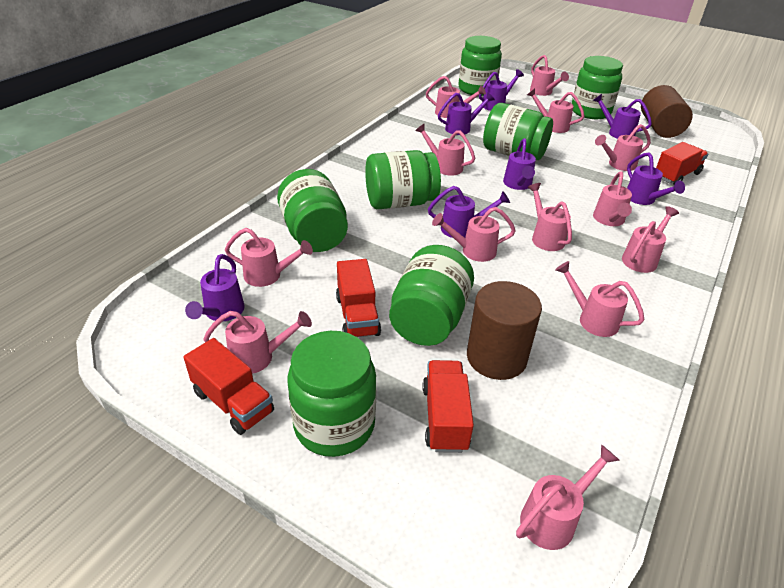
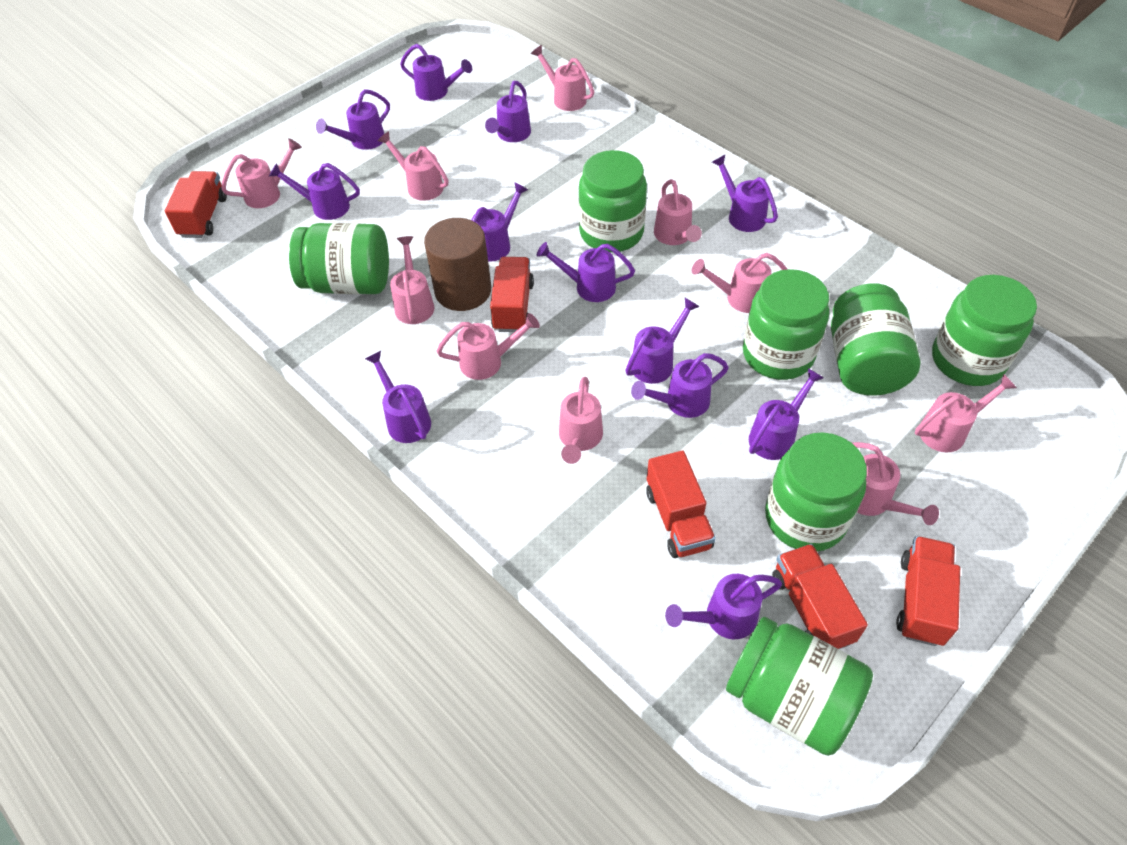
brown cylinder: [467,281,542,380] [641,85,693,138] = 2 -> [424,218,491,311] = 1
pink watering can: [203,311,312,374] [225,228,313,287] [415,123,475,176] [426,76,486,118] [432,207,516,262] [516,444,620,550] [527,88,584,133] [528,183,572,251] [530,55,569,96] [555,261,644,337] [593,171,632,226] [595,124,651,171] [622,206,679,273] = 13 -> [221,138,302,208] [378,131,448,201] [390,236,434,324] [436,313,540,380] [531,45,594,111] [559,377,603,464] [654,179,702,245] [692,253,788,313] [852,442,939,525] [915,374,1017,453] = 10
purple watering can: [185,254,245,321] [428,186,510,238] [438,92,495,135] [479,69,524,111] [503,138,536,190] [593,94,652,139] [627,152,685,205] = 7 -> [269,163,360,220] [316,89,390,150] [365,351,431,443] [400,44,472,101] [472,182,529,262] [485,81,531,142] [537,242,635,302] [625,298,700,384] [631,353,729,418] [665,574,782,639] [712,155,778,232] [749,368,824,460] = 12
red truck: [183,338,274,435] [336,259,381,337] [423,360,474,453] [656,142,708,185] = 4 -> [165,171,227,238] [490,257,534,332] [646,451,716,558] [772,544,868,649] [896,536,960,646] = 5

